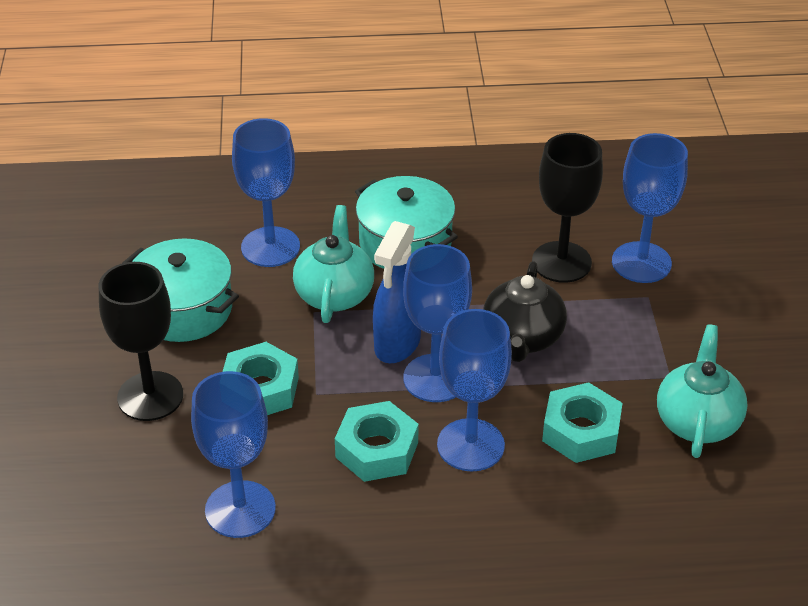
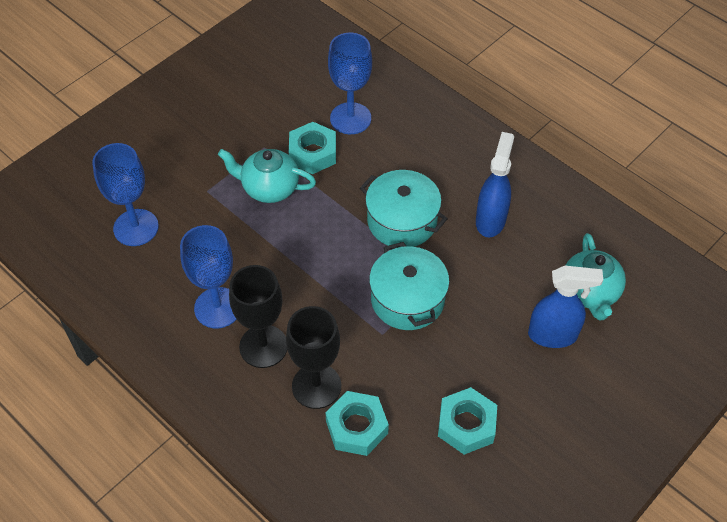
black teapot: [483,261,567,362] = 1 -> none = 0
blue goblet: [191,371,276,538] [232,118,300,267] [403,244,472,402] [437,309,512,472] [612,133,688,283] = 5 -> [92,143,159,246] [180,225,237,328] [328,33,372,134] = 3
blue spray bottle: [373,221,421,363] = 1 -> [476,132,514,237] [528,266,603,348] = 2

